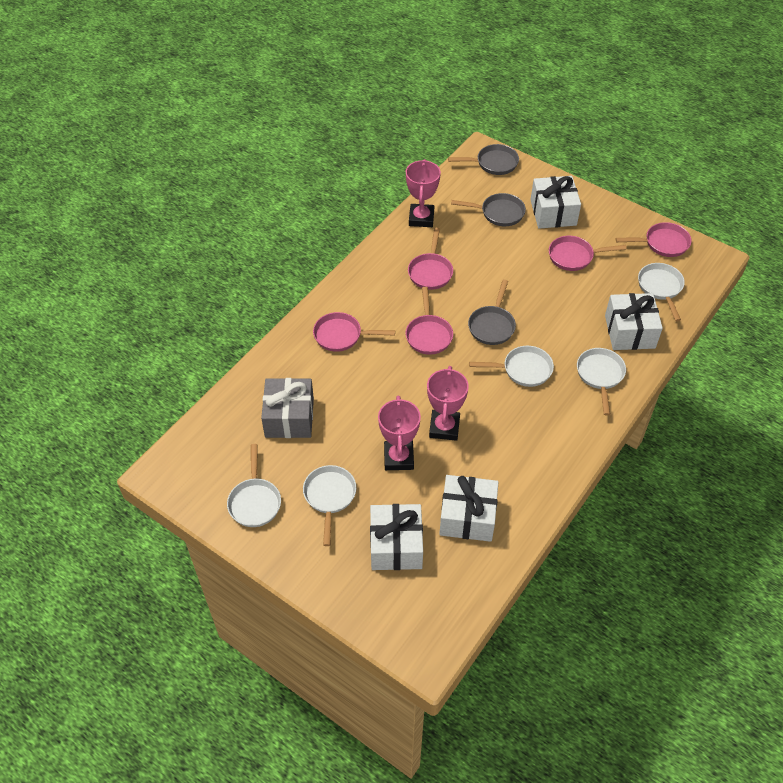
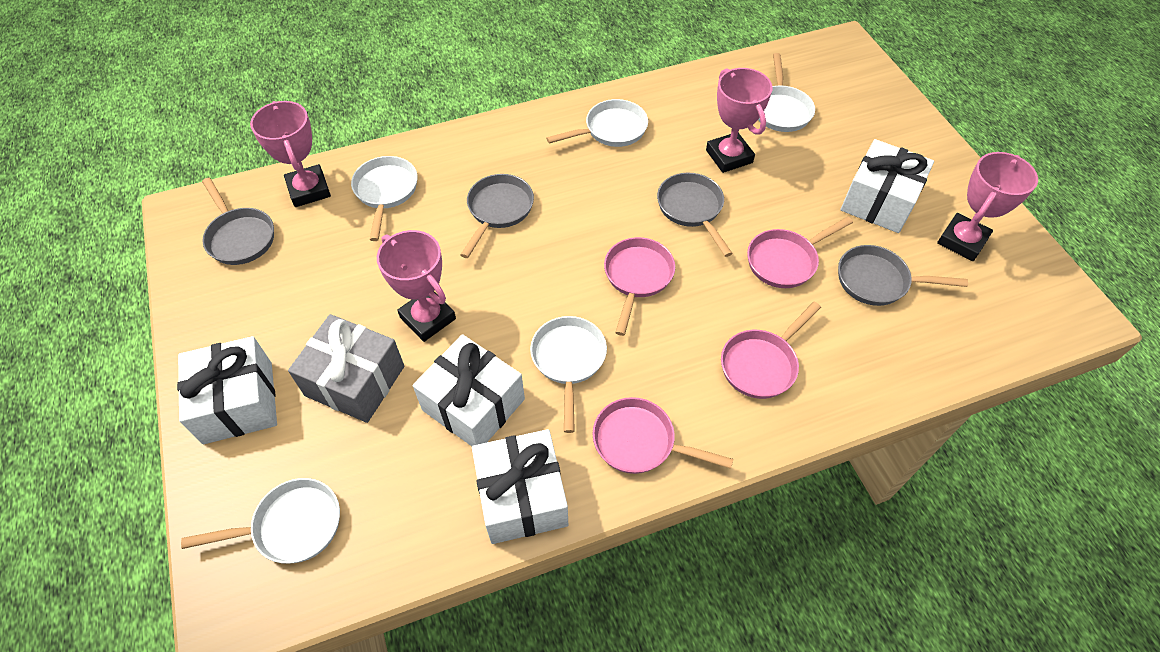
grey pan: [448,144,519,175] [451,193,526,226] [468,280,516,345] = 3 -> [202,178,274,265] [460,174,534,258] [657,173,733,257] [838,245,968,306] = 4
pink pan: [313,312,395,352] [406,287,453,355] [408,228,453,290] [549,236,627,271] [616,222,691,257] = 5 -> [593,397,734,474] [604,237,675,336] [721,302,821,399] [747,217,853,288] = 4
pink trophy: [378,396,421,470] [406,159,441,227] [427,366,469,441] = 3 -> [250,101,331,207] [377,230,456,342] [706,68,772,173] [937,152,1038,261] = 4

